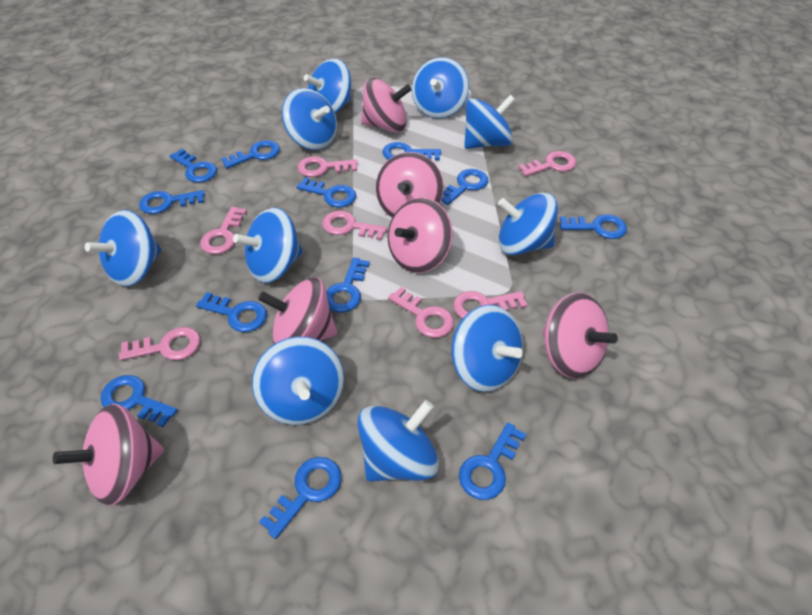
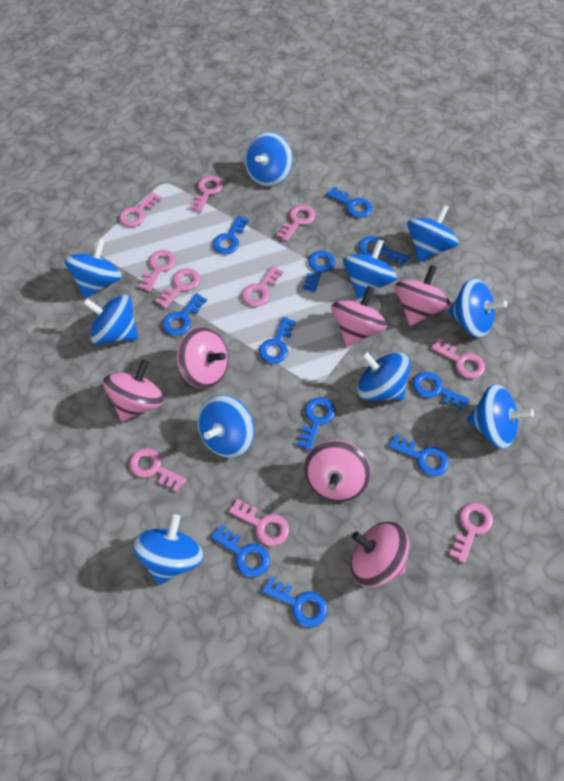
blue key: [100,375,178,427] [139,190,205,214] [170,149,217,183] [196,292,267,332] [221,140,280,169] [259,457,342,539] [297,178,356,207] [326,257,370,313] [382,142,441,160] [441,169,488,205] [459,422,526,500] [560,214,627,239] = 12 -> [162,293,207,336] [211,524,270,577] [213,215,249,254] [259,317,296,364] [262,576,327,628] [297,397,335,451] [302,251,335,293] [326,187,372,218] [359,236,410,266] [389,434,449,476] [413,371,470,411] = 11
pink key: [119,327,200,361] [200,207,247,254] [297,156,358,177] [322,211,387,240] [388,287,454,338] [453,291,527,319] [518,151,576,176] = 7 -> [119,192,162,227] [129,448,187,492] [138,250,176,292] [155,268,200,309] [190,176,223,212] [229,499,289,546] [242,266,283,307] [276,205,315,242] [431,338,485,379] [449,503,493,563] = 10

